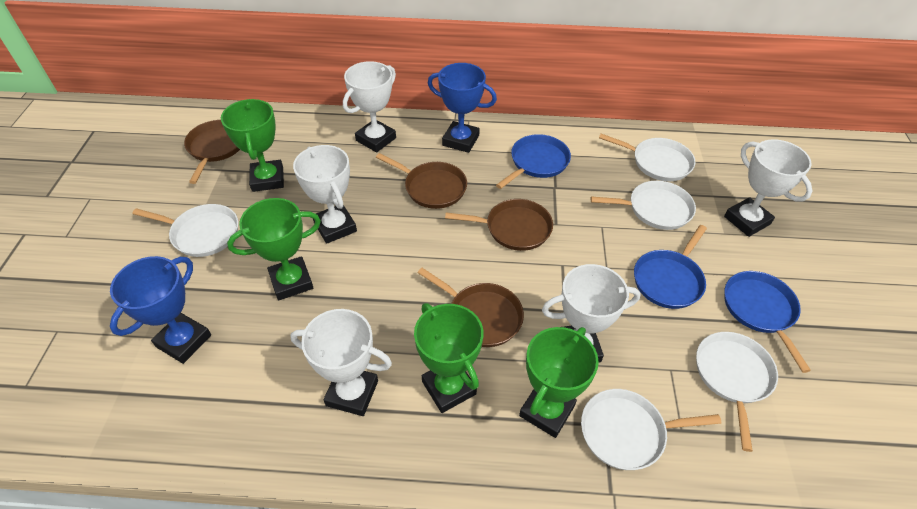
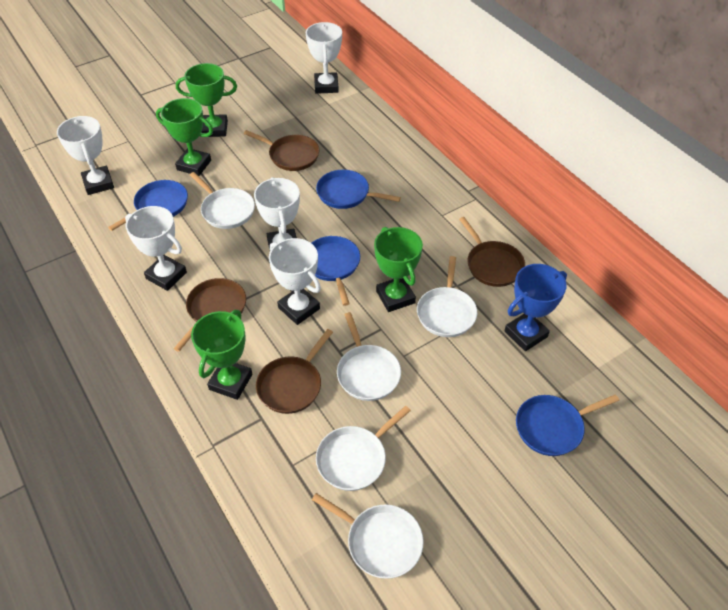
blue pan: [496,134,571,189] [634,225,707,309] [725,271,811,373] = 3 -> [108,180,188,231] [312,236,360,306] [316,170,401,209] [516,394,619,456] = 4
blue trophy: [110,256,211,364] [428,63,497,153] = 2 -> [504,264,567,351] = 1

